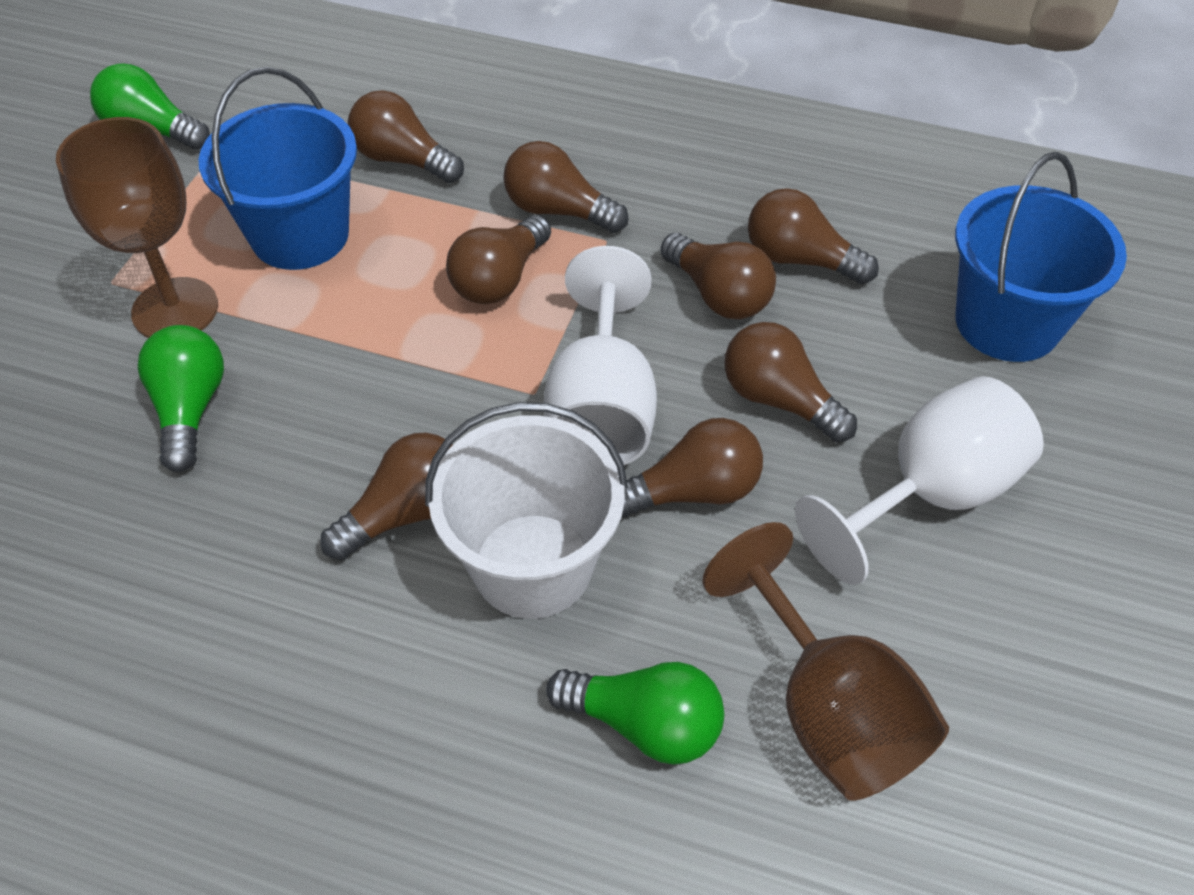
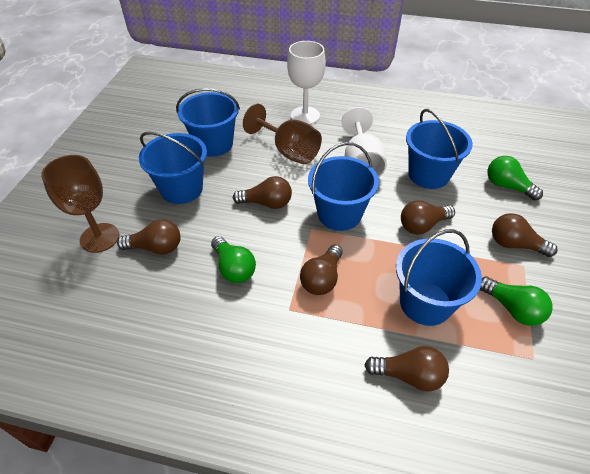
blue bucket: [198,67,357,270] [955,152,1127,362] = 2 -> [139,132,207,204] [176,88,240,157] [308,142,379,231] [396,229,482,326] [406,109,473,189] = 5
brown light bulb: [320,433,453,560] [348,90,464,183] [446,215,551,304] [504,141,629,233] [622,418,763,517] [660,233,776,319] [724,322,857,443] [748,188,879,284] = 8 -> [117,219,180,255] [233,176,292,209] [300,245,343,295] [365,346,449,391] [401,200,455,234] [492,213,558,257] = 6
white bucket: [425,402,628,619] = 1 -> none = 0

